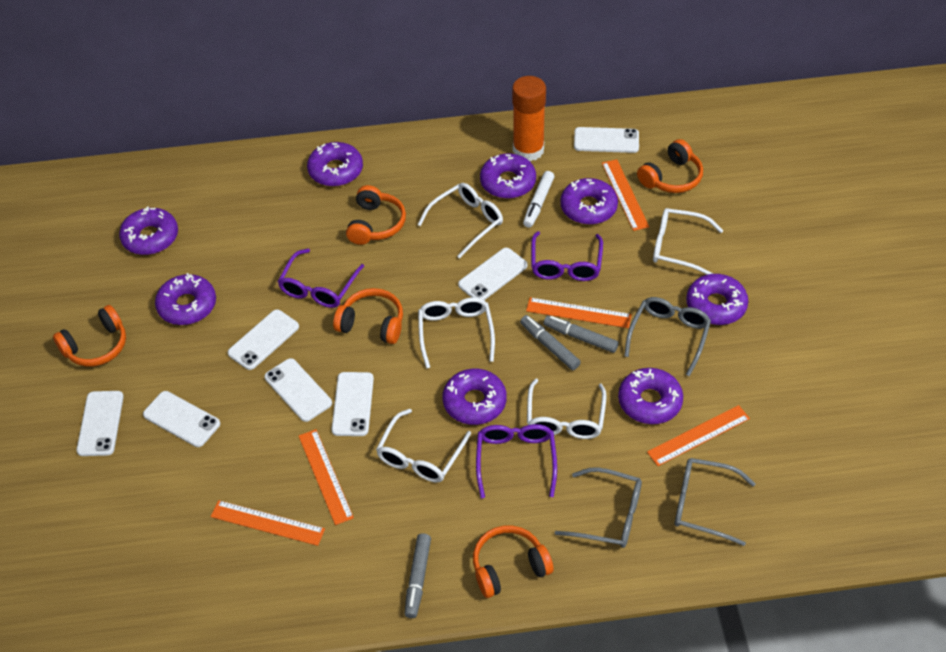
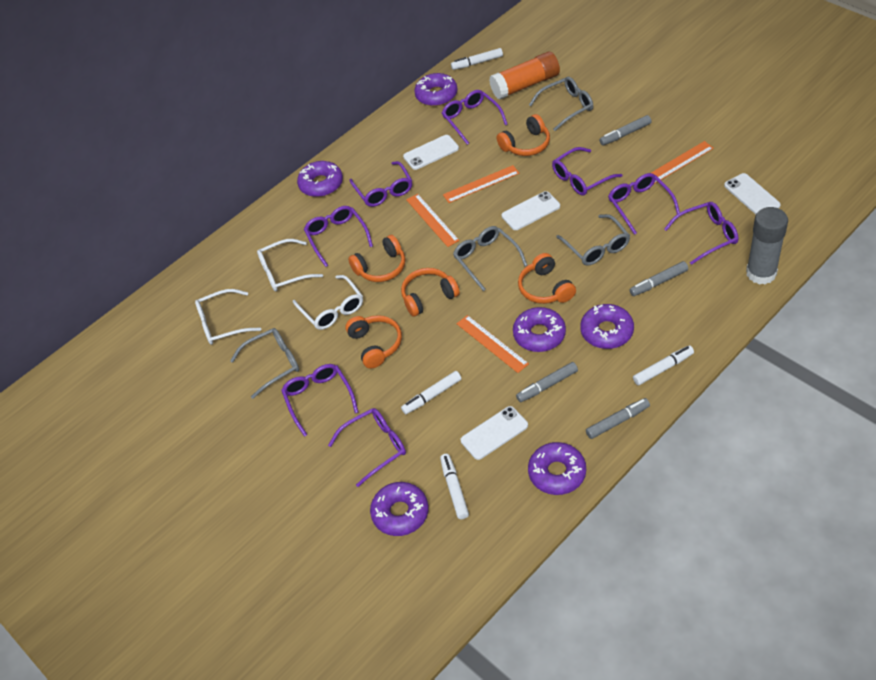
grey glasses: [555,467,642,548] [624,297,711,377] [675,458,756,546] = 3 -> [230,328,299,399] [453,226,528,291] [529,77,593,131] [556,214,630,266] = 4
grey glue stick: none = 0 -> [746,207,788,285] = 1
grey marker: [405,533,431,618] [520,315,581,370] [544,315,619,353] = 3 -> [516,362,578,402] [586,398,650,439] [599,115,652,145] [629,261,688,296] = 4
orange ruler: [211,500,325,546] [299,429,354,525] [526,297,632,328] [602,159,649,231] [647,405,750,466] = 5 -> [406,194,460,247] [443,165,519,203] [456,315,529,373] [651,141,714,185] = 4
purple donut: [119,206,178,255] [155,273,216,325] [307,142,363,186] [442,369,507,425] [480,153,536,199] [560,178,618,225] [618,368,683,424] [686,274,748,325] = 8 -> [297,161,343,197] [370,482,429,536] [414,73,458,106] [513,307,566,352] [528,442,586,495] [580,304,634,349] = 6
purple glasses: [278,249,364,308] [476,424,557,498] [531,231,603,281] = 3 -> [281,364,359,437] [304,206,373,267] [328,408,406,487] [349,161,412,207] [442,90,508,145] [552,147,622,196] [608,173,680,235] [664,202,738,265] = 8
white glasses: [376,409,471,483] [418,183,503,259] [418,297,495,369] [527,378,607,439] [653,208,723,275] = 5 -> [195,289,261,345] [257,239,323,292] [293,275,363,330] = 3
white marker: [523,171,554,228] = 1 -> [401,371,462,414] [440,454,469,519] [451,48,503,70] [633,345,694,385] = 4
white phone: [76,391,124,456] [143,391,220,447] [228,309,299,370] [264,358,332,422] [332,372,374,436] [458,248,528,300] [574,127,639,153] = 7 -> [403,135,459,170] [461,406,528,460] [502,191,560,230] [724,173,781,215] = 4

